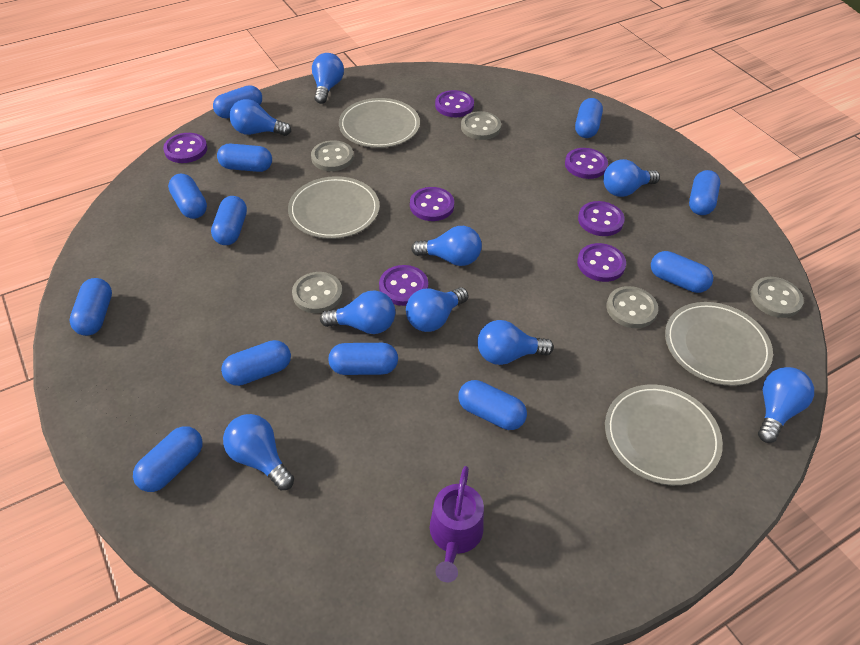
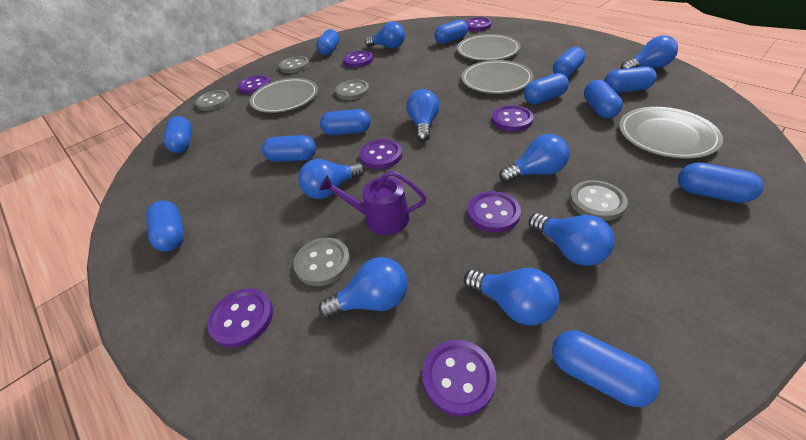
blue light bulb: [223,414,294,490] [230,99,291,136] [312,53,344,104] [320,290,395,334] [406,287,468,332] [411,226,482,266] [477,320,554,365] [603,159,660,197] [758,367,814,443] = 9 -> [298,159,364,199] [319,257,408,319] [365,22,405,49] [406,89,439,141] [464,268,559,325] [499,134,570,183] [529,213,615,266] [621,35,678,69] = 8
purple button: [163,133,207,163] [379,265,428,306] [410,187,454,221] [435,90,474,117] [565,148,608,179] [577,243,626,282] [578,201,625,236] = 7 -> [208,288,273,348] [238,75,271,94] [343,51,373,68] [359,139,402,169] [422,340,496,417] [465,17,491,31] [467,191,521,233] [492,105,534,131] = 8

